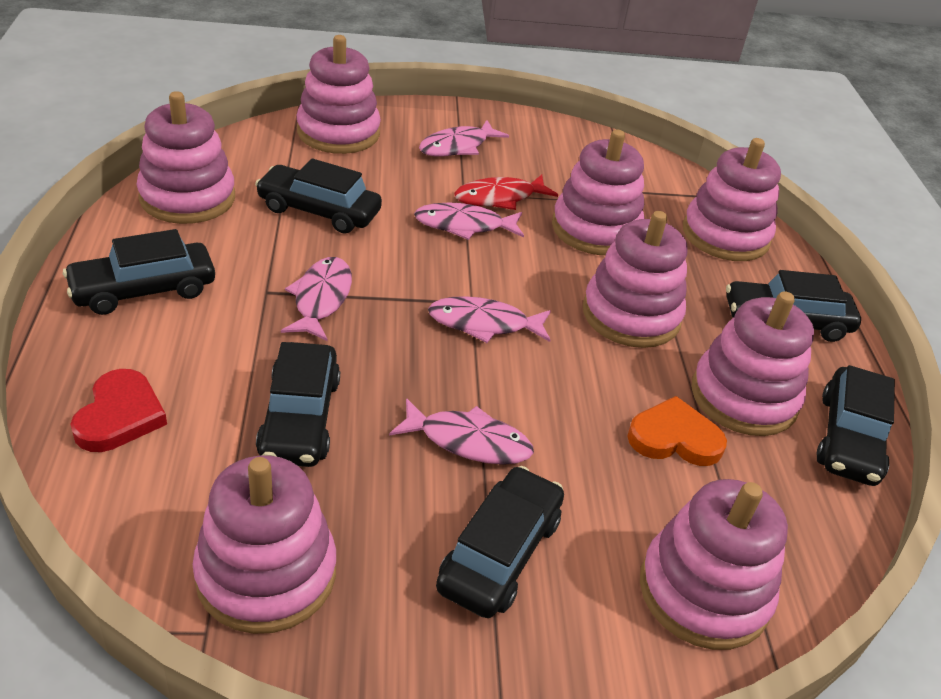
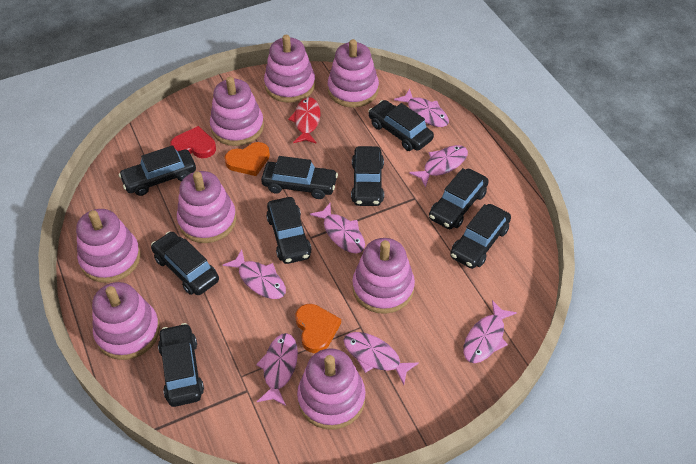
black car: [63,229,215,315] [255,158,382,234] [256,342,340,467] [436,466,564,618] [726,270,861,342] [816,365,895,486] = 6 -> [119,145,196,196] [151,231,219,295] [158,323,204,407] [261,156,338,199] [266,197,312,264] [351,146,384,206] [368,100,434,151] [429,168,489,229] [450,204,511,269] = 9
orange heart: [627,396,727,466] = 1 -> [224,142,270,176] [295,304,341,353] = 2
pink fish: [281,257,352,341] [389,398,534,465] [414,203,524,240] [419,120,509,157] [428,296,551,343] = 5 -> [223,249,286,299] [256,333,298,406] [310,203,365,254] [344,332,419,385] [394,89,449,127] [409,145,468,187] [463,300,517,363] = 7

